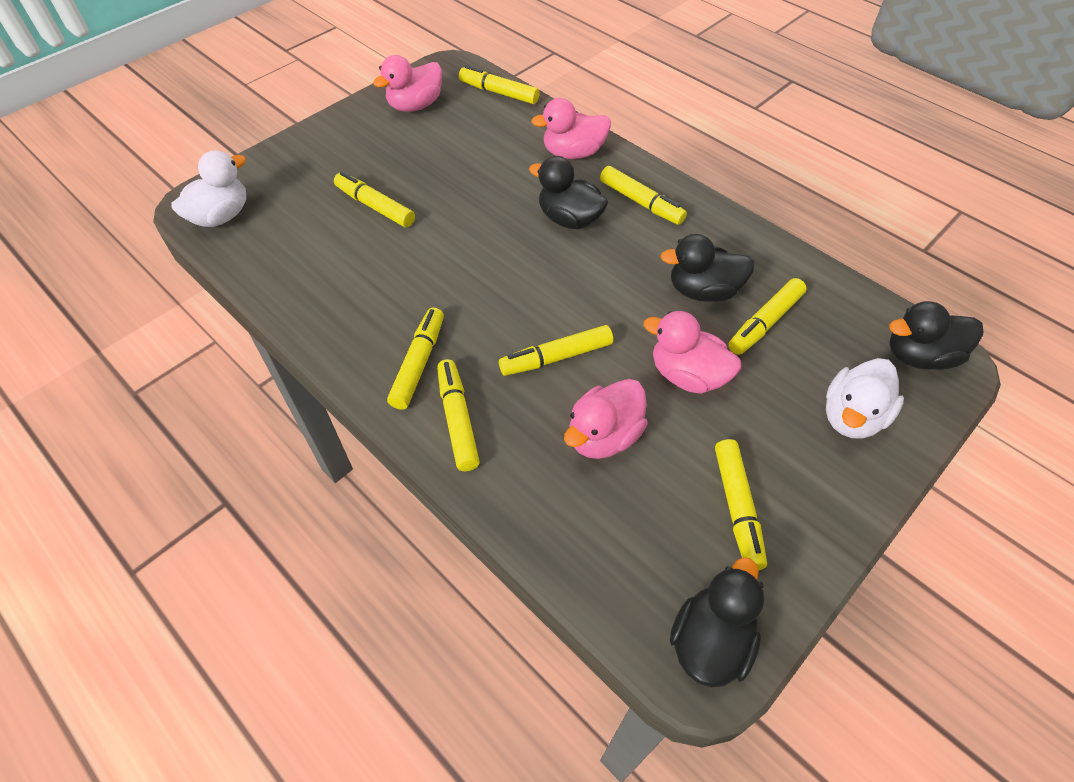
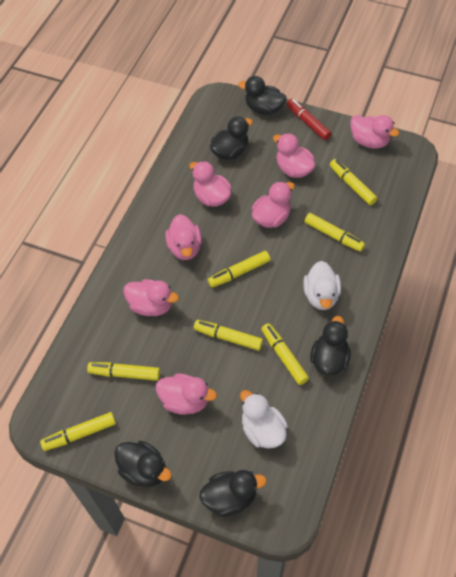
black duck: [529,156,608,229] [660,234,755,302] [670,557,764,687] [889,301,983,370] = 4 -> [114,441,172,487] [199,470,267,517] [210,116,253,160] [238,76,287,115] [310,316,351,376] = 5
pink duck: [373,55,442,112] [531,98,611,159] [564,379,648,459] [643,311,741,394] = 4 -> [123,279,179,316] [156,374,217,414] [165,214,202,260] [189,161,232,207] [252,181,295,228] [273,133,315,178] [350,115,399,149] = 7
red marker: none = 0 -> [287,99,332,140] = 1
yellow marker: [334,172,415,227] [387,308,444,410] [437,359,480,471] [459,65,540,104] [499,325,613,376] [600,166,687,225] [715,439,767,570] [728,278,807,355] = 8 -> [40,412,116,451] [87,362,160,381] [194,320,263,351] [208,251,270,288] [261,323,309,385] [304,213,365,252] [330,159,377,205] = 7

